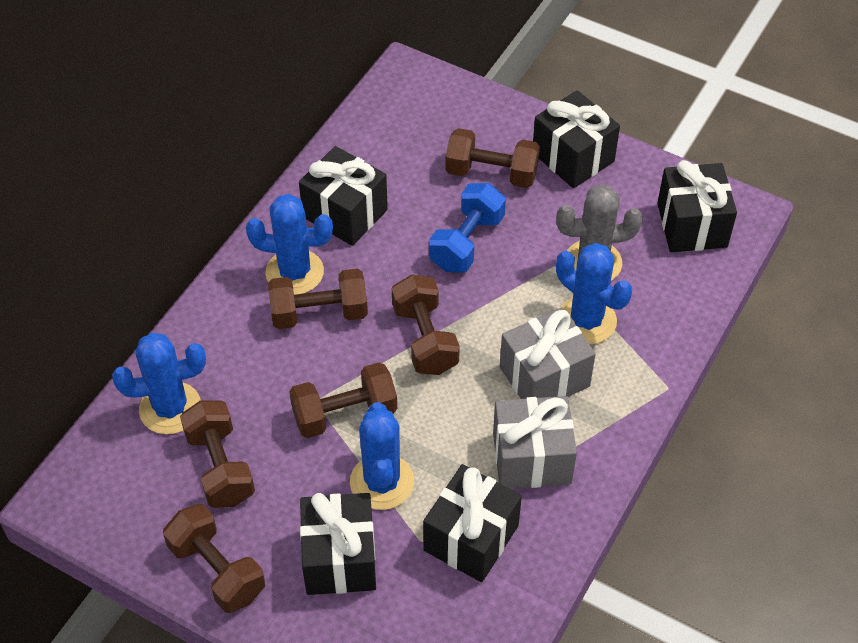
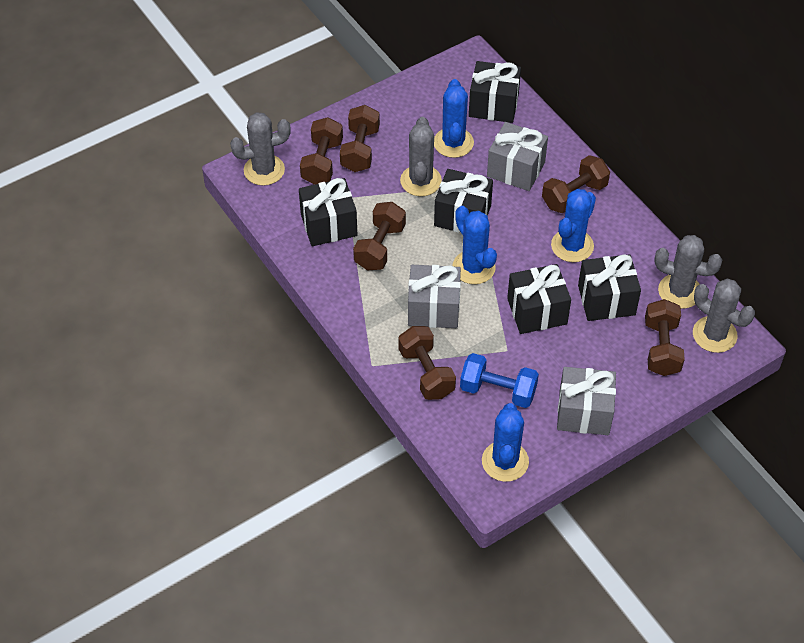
grey cactus: [556,184,643,281] = 1 -> [230,112,291,186] [400,117,442,196] [654,235,722,309] [693,279,755,353] = 4
grey gift: [493,396,577,489] [500,307,596,399] = 2 -> [408,265,461,328] [487,122,548,191] [557,367,616,435] = 3

